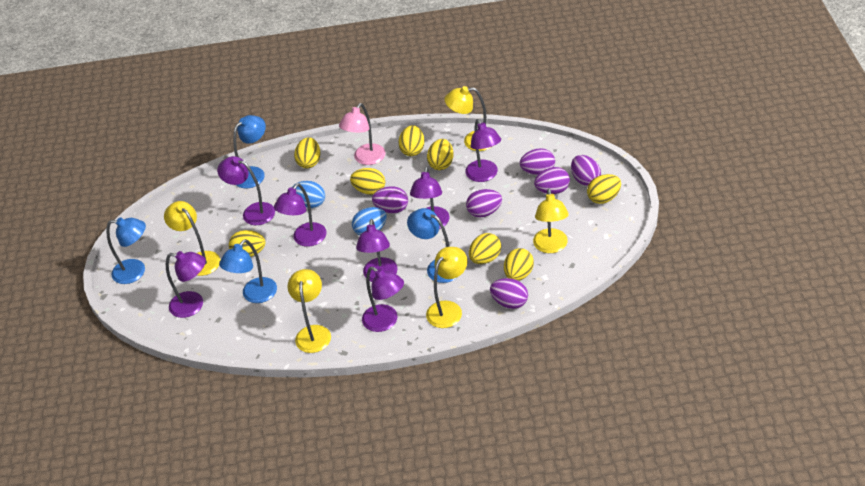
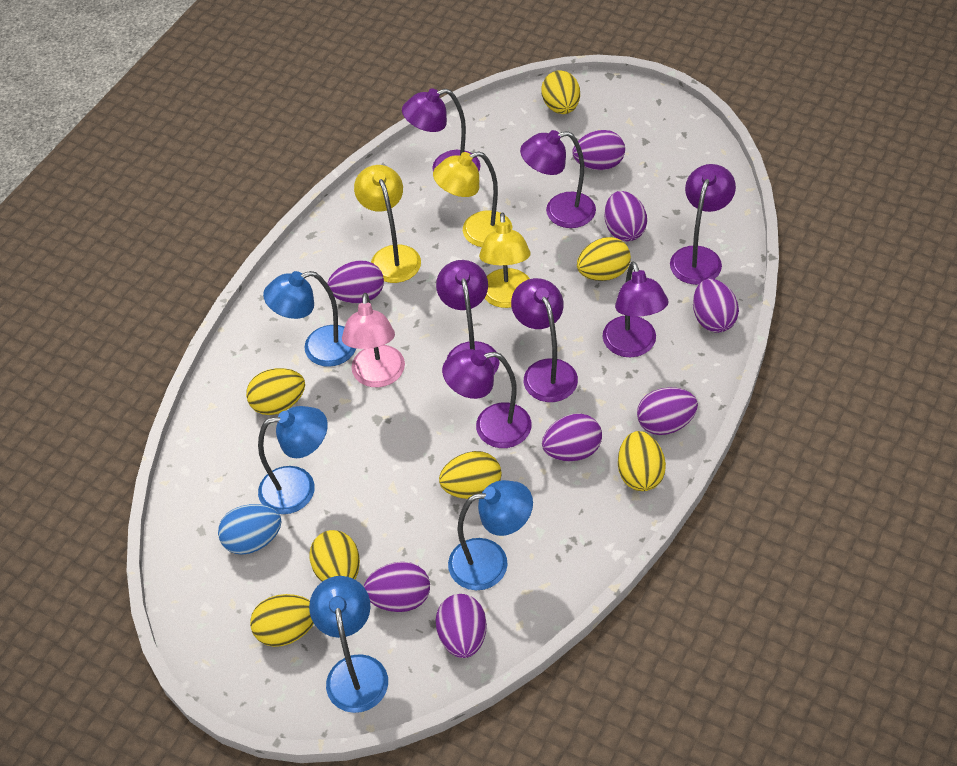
blue egg: [292,181,325,208] [352,207,387,235] = 2 -> [218,504,282,555] = 1
purple egg: [372,186,408,214] [466,189,502,218] [490,278,528,309] [520,148,555,175] [534,167,570,194] [571,155,601,186] = 6 -> [327,260,384,303] [364,562,430,612] [435,594,487,658] [542,413,602,461] [572,130,625,170] [604,191,647,241] [637,387,698,435] [693,279,739,333] = 8
yellow egg: [229,230,266,257] [294,137,321,168] [350,168,385,195] [398,125,425,156] [427,139,454,170] [469,233,501,264] [504,248,534,281] [587,174,621,204] = 8 -> [246,368,305,415] [250,594,314,647] [310,530,360,582] [439,451,502,499] [541,70,580,114] [577,237,631,281] [618,431,666,491] = 7
yellow lamp: [164,201,220,276] [288,269,331,353] [426,247,468,328] [444,86,491,151] [533,188,569,253] = 5 -> [354,165,421,283] [433,151,512,247] [479,213,531,308] = 3

